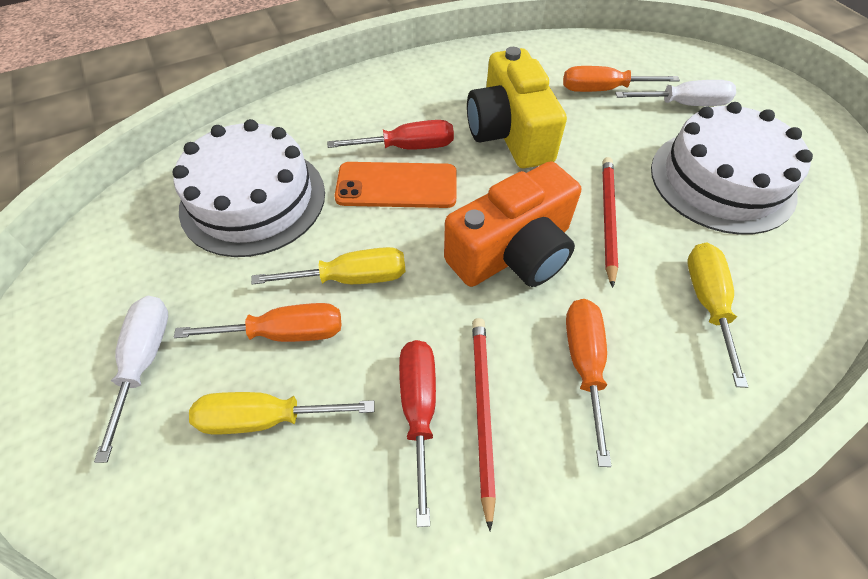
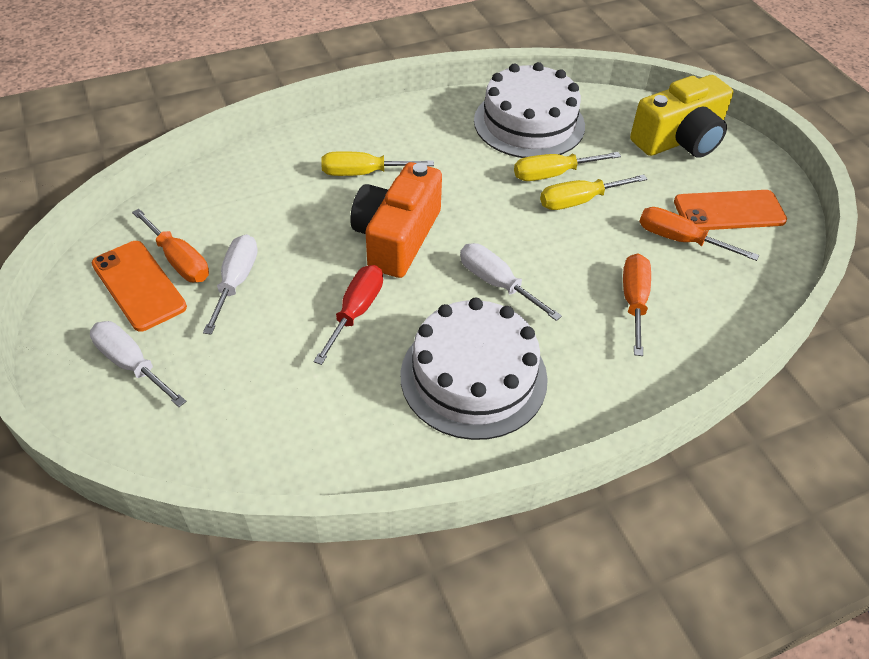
orange phone: [334,162,457,208] = 1 -> [92,241,187,332] [674,190,787,230] = 2
red pencil: [472,318,496,531] [602,157,618,288] = 2 -> none = 0
red screwdriver: [327,120,454,150] [399,340,436,527] = 2 -> [313,265,383,365] = 1
white screwdriver: [94,296,168,463] [615,80,736,106] = 2 -> [90,321,187,407] [203,234,258,335] [460,243,562,321] = 3

